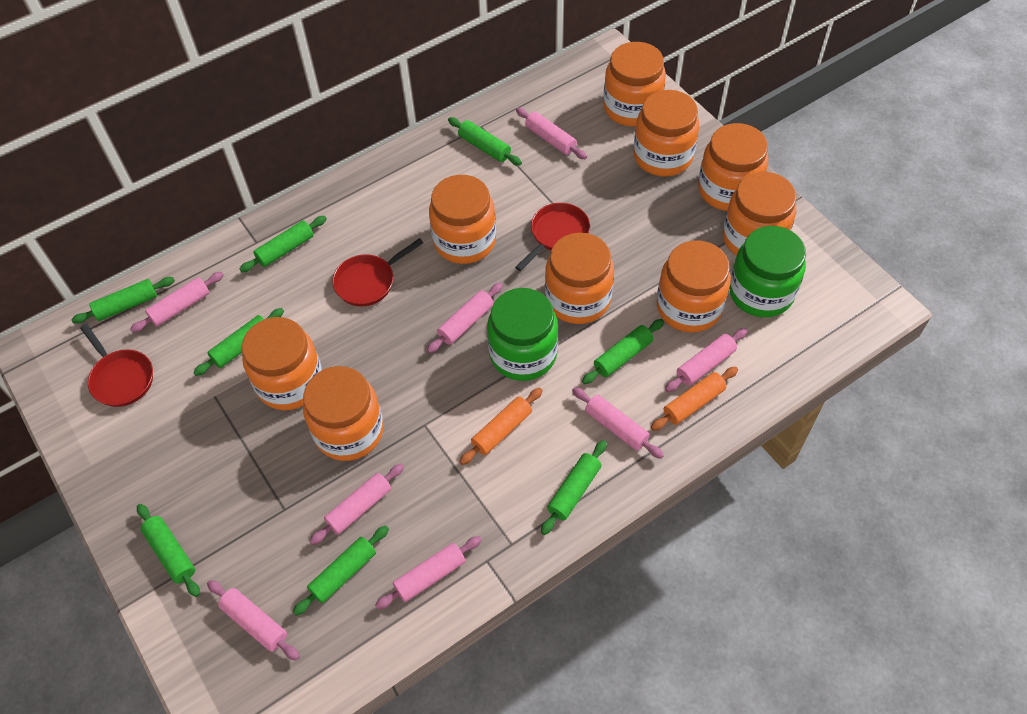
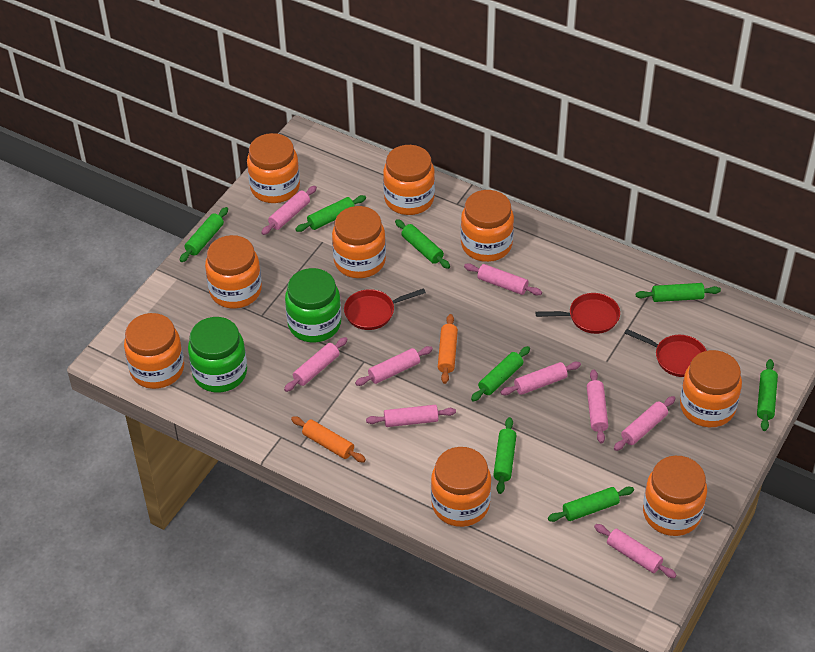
pink rolling pin: [130,272,224,333] [207,580,300,660] [310,463,404,545] [375,536,482,610] [427,283,503,353] [516,108,587,159] [572,387,664,459] [665,328,747,392] = 8 -> [261,186,317,235] [284,337,347,392] [355,346,433,386] [366,405,456,427] [464,263,542,295] [500,362,581,395] [587,369,608,443] [594,524,677,578] [614,396,675,451] = 9

